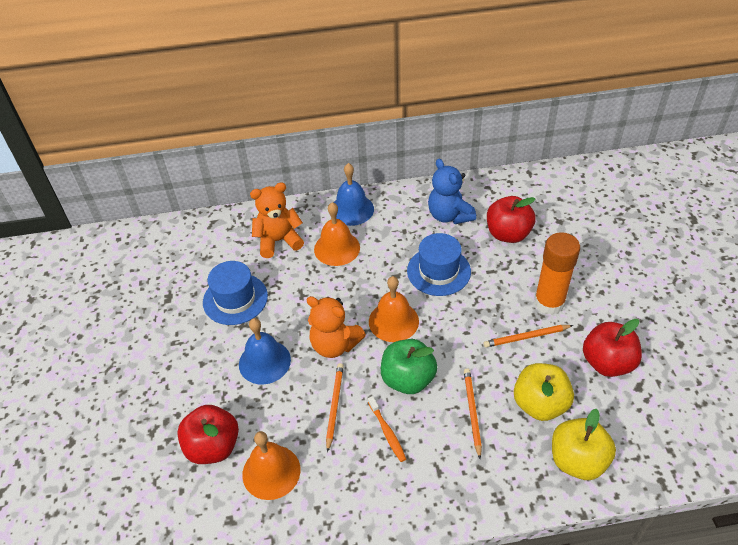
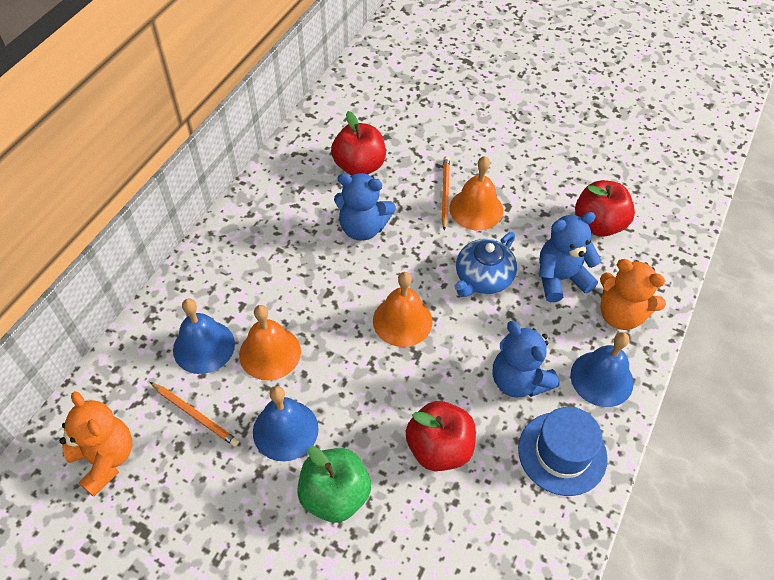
blue bell: [239,318,291,384] [333,163,374,226] = 2 -> [173,298,235,374] [253,386,319,461] [570,332,634,407] = 3
blue hat: [203,261,268,325] [407,233,471,296] = 2 -> [518,407,608,496] = 1
blue teapot: none = 0 -> [454,232,517,297] = 1
blue teddy bear: [428,159,476,224] = 1 -> [334,173,396,241] [493,321,560,398] [539,212,601,302] = 3
orange glue stick: [534,232,580,315] = 1 -> none = 0
orange pencil: [326,363,344,452] [464,369,482,459] [483,325,573,348] = 3 -> [150,382,239,447] [442,156,450,231] = 2
orange toothbrush: [368,396,406,462] = 1 -> none = 0
yellow apple: [514,363,574,421] [552,409,616,480] = 2 -> none = 0

